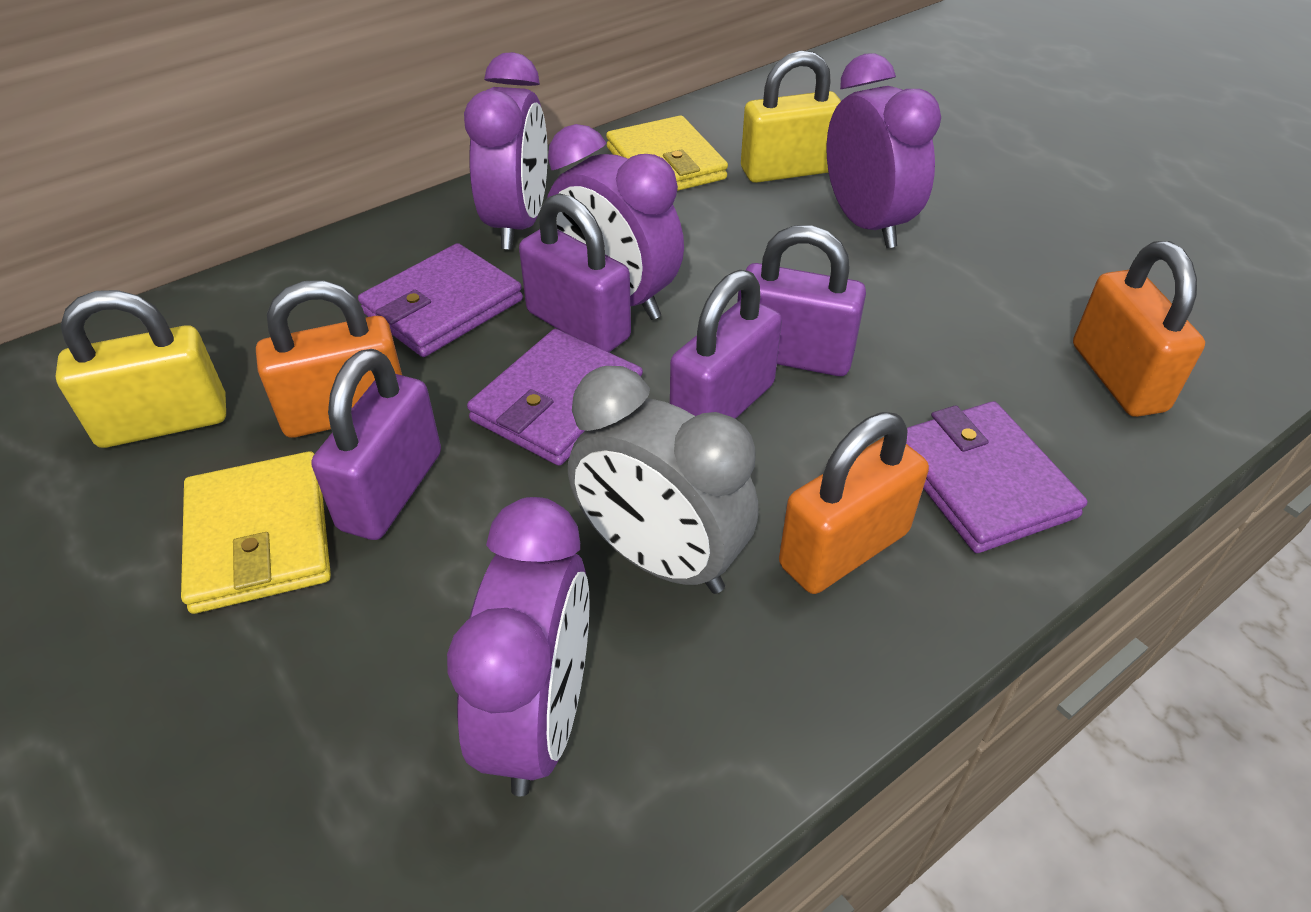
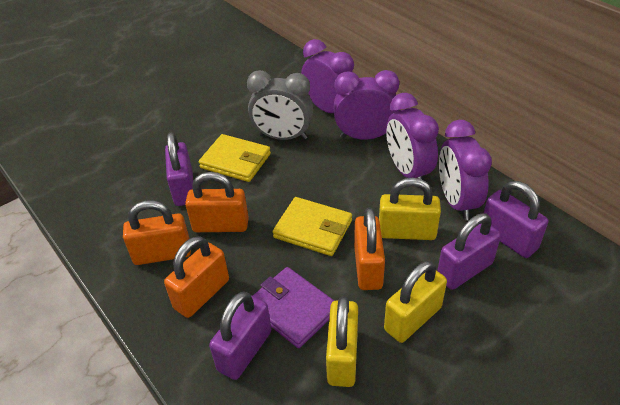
orange padlock: [256,280,402,438] [779,412,929,594] [1073,241,1205,417] = 3 -> [123,200,191,265] [164,236,229,318] [185,172,249,232] [354,208,385,290] = 4
purple wallet: [358,243,523,357] [467,329,643,466] [906,401,1087,553] = 3 -> [253,267,334,348] = 1
yellow padlock: [56,290,226,448] [741,50,841,183] = 2 -> [326,296,358,387] [379,178,441,240] [384,261,447,343] = 3

